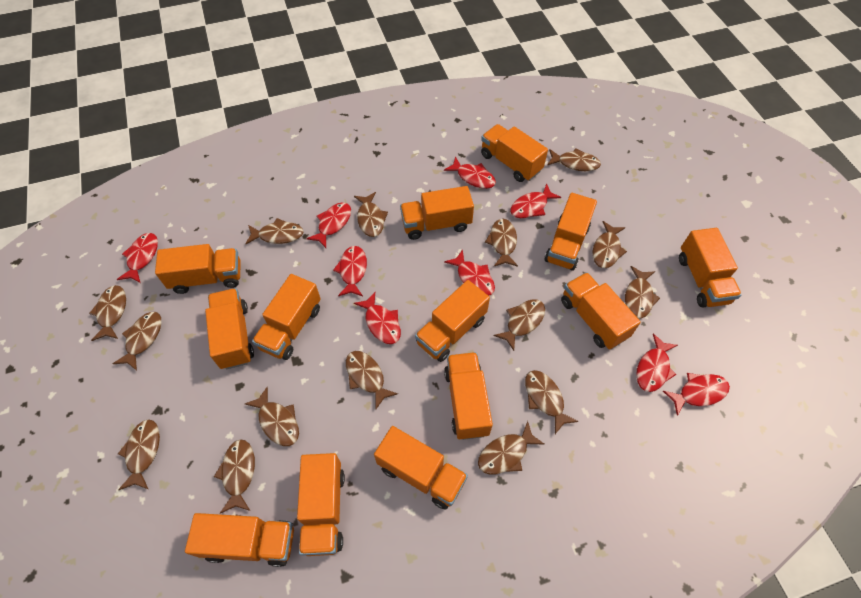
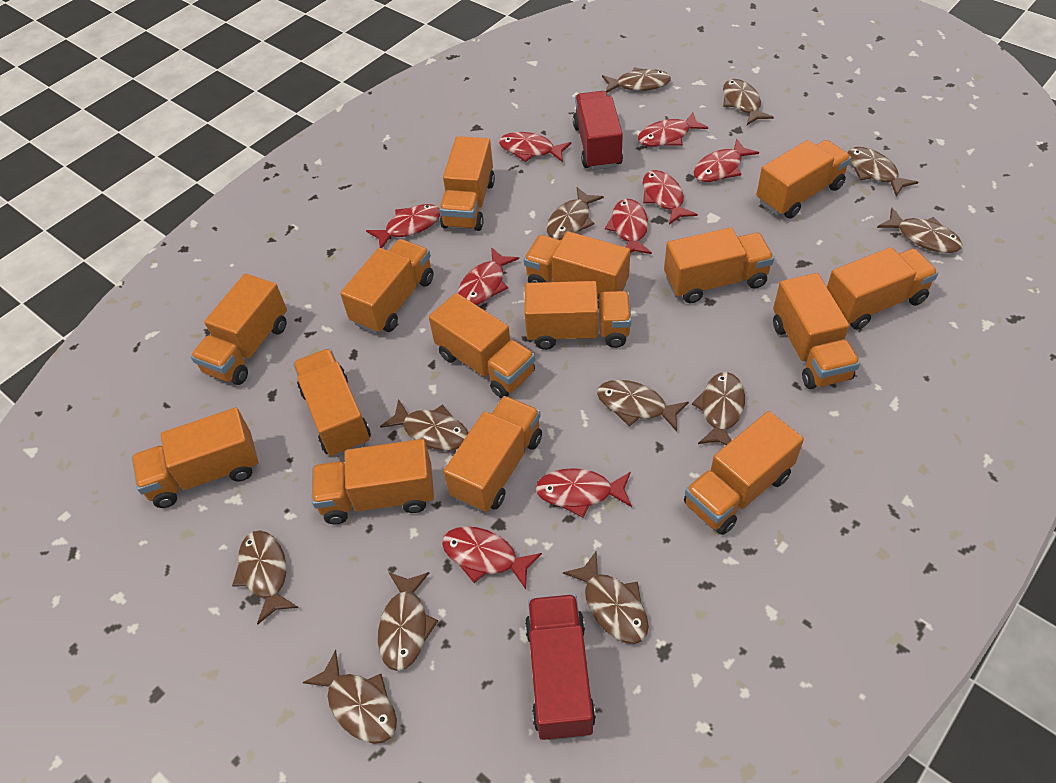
brown fish: [89,285,126,341] [112,312,161,371] [118,419,160,490] [214,439,255,513] [245,218,304,244] [245,387,299,446] [346,351,398,409] [354,192,388,237] [478,421,544,475] [485,219,518,267] [493,299,545,351] [525,370,579,434] [547,148,601,171] [593,221,627,268] [625,266,660,318] = 15 -> [232,530,298,625] [302,650,397,744] [378,572,438,671] [380,399,468,451] [547,187,604,240] [563,551,649,644] [597,380,689,432] [602,67,671,93] [692,372,745,445] [723,79,774,125] [847,147,918,196] [877,208,962,253] = 12
orange truck: [155,244,241,294] [185,513,294,567] [205,288,254,369] [252,274,321,360] [297,453,345,556] [374,426,468,510] [400,186,474,240] [415,280,490,362] [444,352,493,440] [481,124,548,182] [544,193,597,271] [561,272,641,350] [679,228,741,308] = 13 -> [132,408,258,508] [191,274,287,385] [293,349,371,457] [312,439,434,524] [340,239,434,334] [429,293,535,398] [439,136,495,231] [443,396,542,512] [524,231,630,308] [524,281,631,350] [664,228,774,303] [684,411,804,535] [756,140,851,219] [773,273,860,389] [827,247,938,330] = 15
red truck: none = 0 -> [525,594,596,740] [573,91,623,170] = 2

